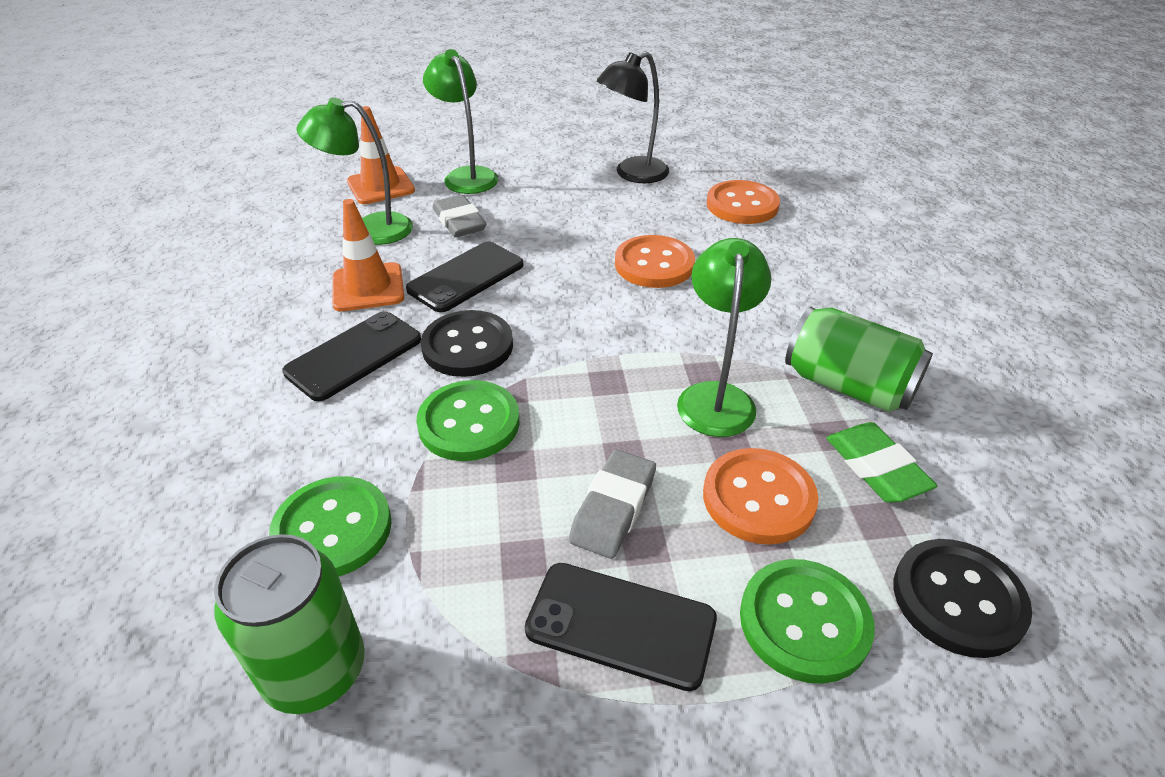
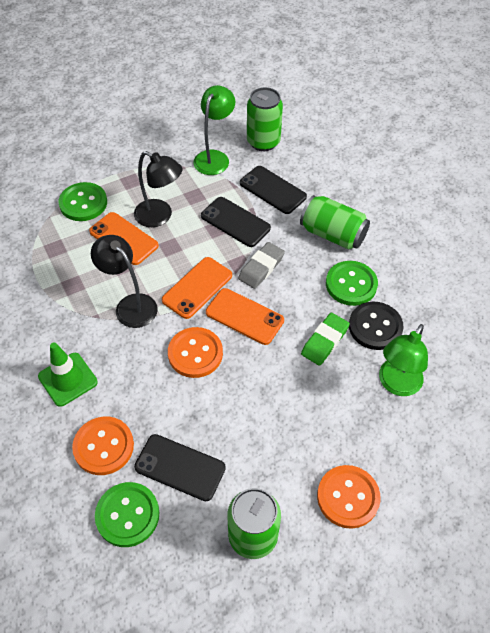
black button: [421,310,513,377] [894,539,1032,658] = 2 -> [349,302,404,350] = 1
black lamp: [596,51,669,183] = 1 -> [91,235,158,328] [134,151,183,227] = 2
green can: [214,534,365,714] [785,307,933,412] = 2 -> [227,488,281,559] [247,87,283,151] [300,195,370,250] = 3
green lamp: [297,97,413,245] [423,49,498,194] [677,238,771,437] = 3 -> [193,85,235,175] [379,324,428,396] = 2
green traffic cone: none = 0 -> [38,342,98,407] = 1
grey eraser: [432,195,486,237] [569,450,656,559] = 2 -> [238,242,285,289] = 1
orange phone: none = 0 -> [89,212,159,265] [162,257,232,319] [206,288,284,345] = 3
orange traffic cone: [332,199,404,311] [347,106,415,204] = 2 -> none = 0

